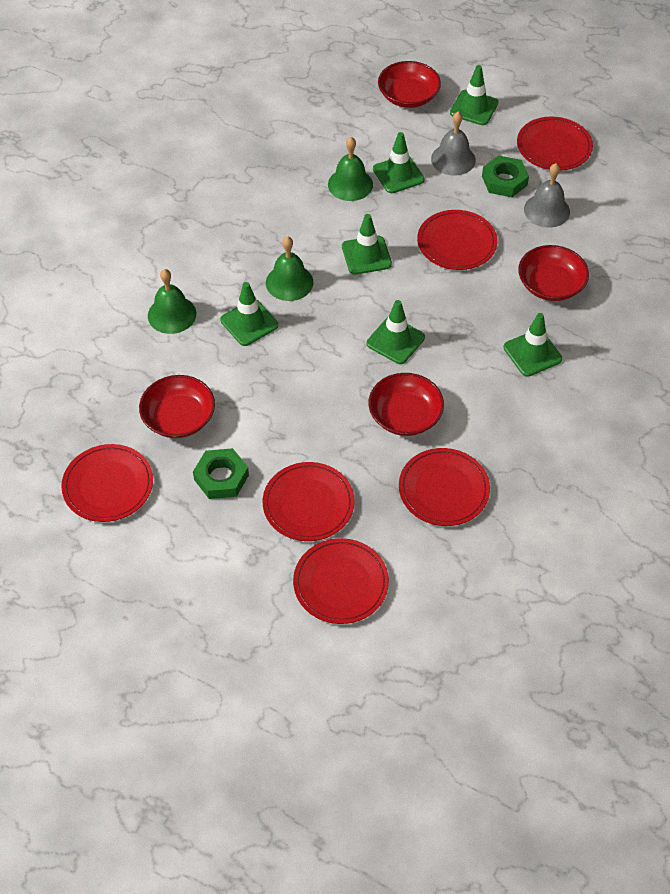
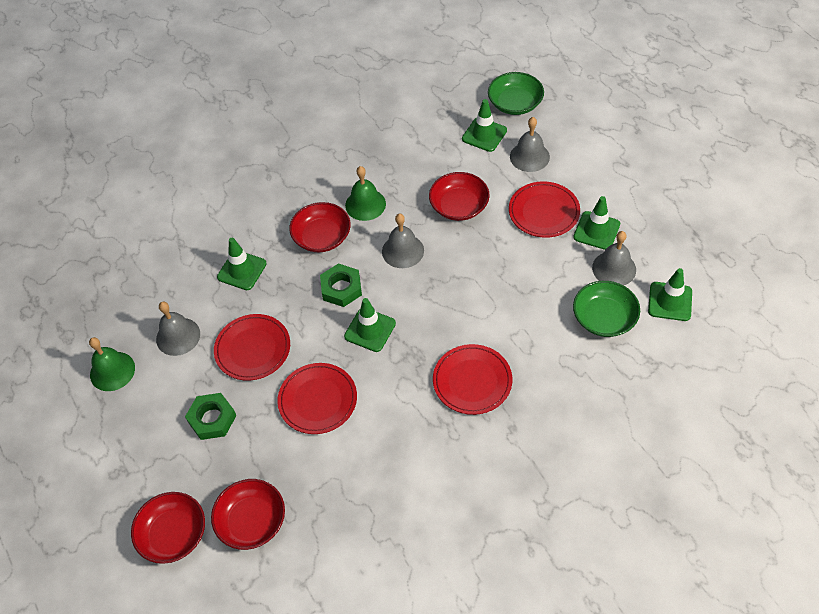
green bell: [148,269,196,334] [266,236,313,301] [328,137,373,201] = 3 -> [89,337,135,391] [345,166,386,221] = 2
green bowl: none = 0 -> [488,72,544,115] [573,281,640,337] = 2
green traffic cone: [220,282,278,346] [342,214,392,275] [367,300,425,364] [373,132,425,193] [450,65,498,125] [503,313,562,377] = 6 -> [217,238,267,290] [344,298,396,352] [462,99,507,152] [573,196,620,250] [648,268,692,321] = 5
grey bell: [431,112,476,176] [524,163,570,228] = 2 -> [156,302,200,356] [382,213,424,268] [510,117,550,172] [592,231,636,285] = 4
red plate: [61,444,153,522] [263,462,355,541] [293,538,389,624] [399,448,490,526] [417,210,497,270] [517,117,593,171] = 6 -> [214,314,290,381] [277,363,357,434] [433,344,512,415] [509,181,580,238] = 4

